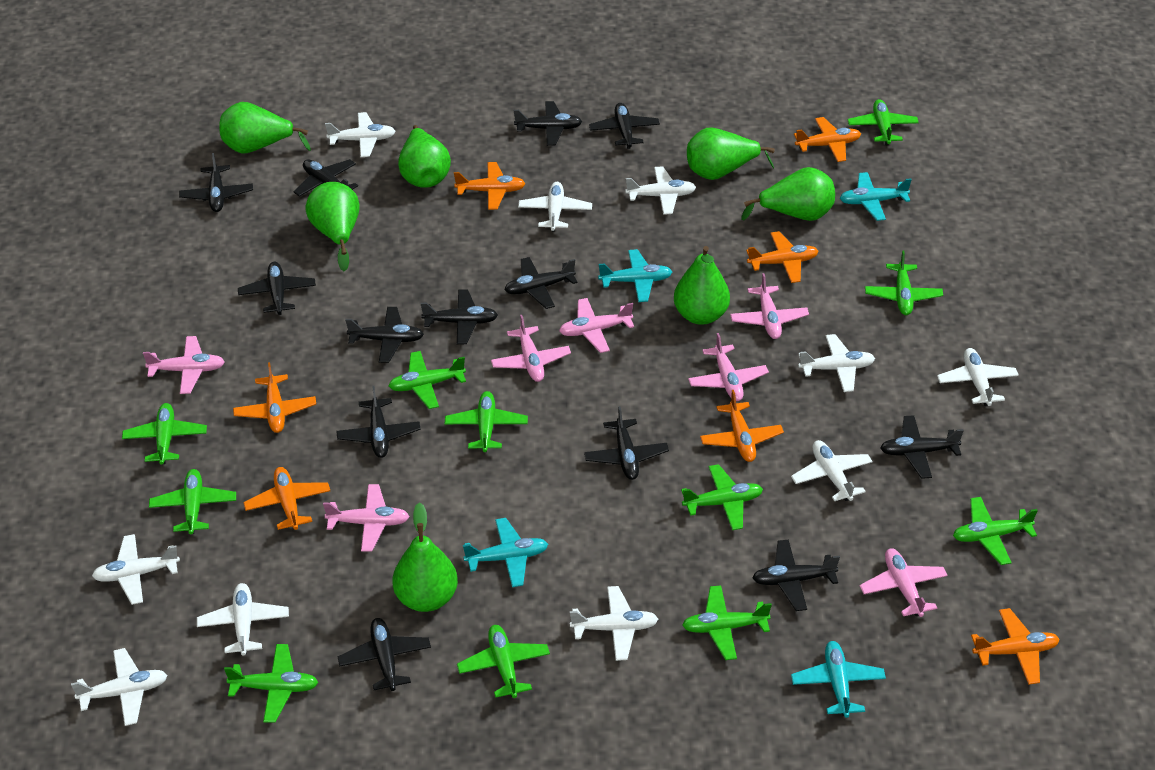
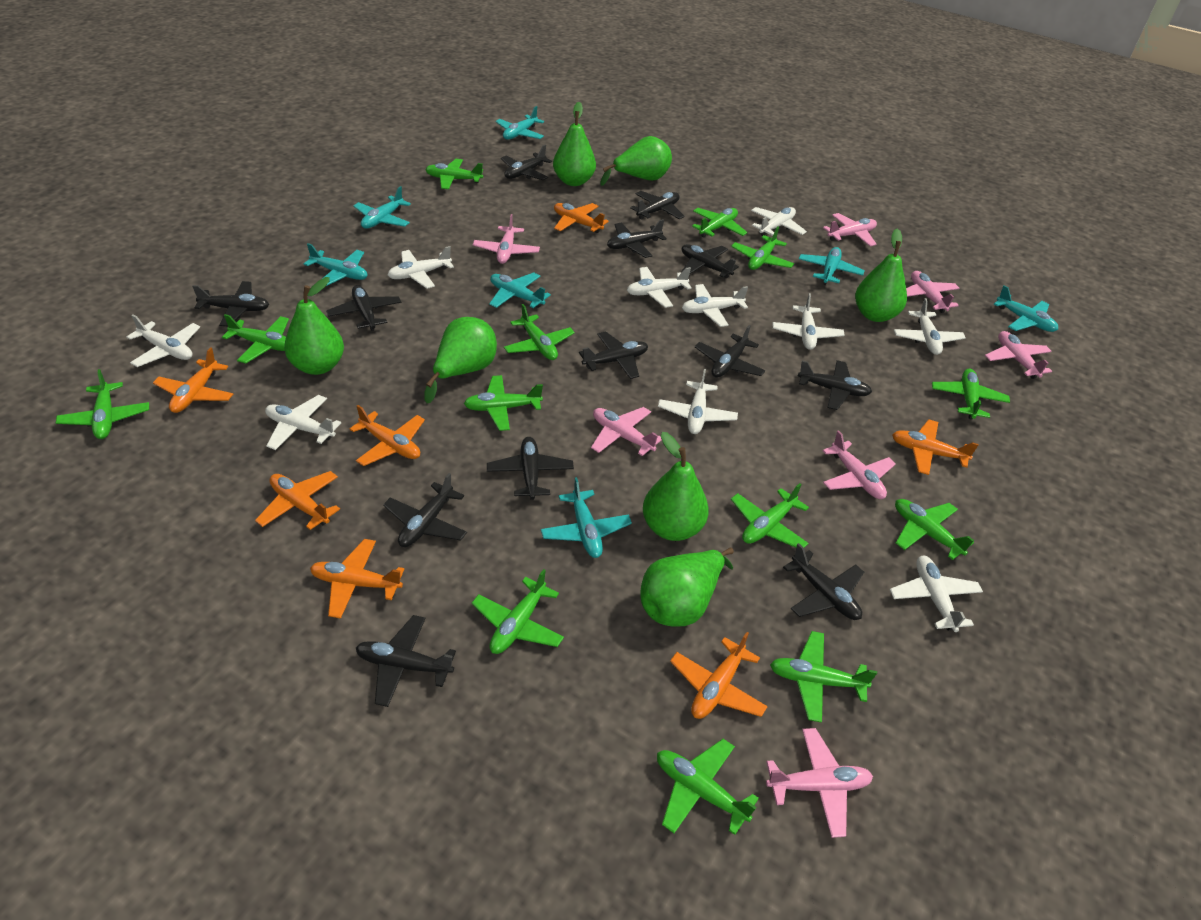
green plane: [122,403,207,465] [149,469,236,534] [224,644,318,723] [389,351,466,409] [445,391,528,452] [457,625,550,698] [681,464,763,530] [682,585,772,660] [848,99,919,146] [865,250,943,315] [953,497,1038,565] = 11 -> [56,369,149,439] [222,314,289,364] [425,159,483,189] [464,375,543,431] [472,569,564,654] [504,304,575,360] [657,739,759,835] [692,208,748,237] [731,226,794,270] [731,483,809,548] [770,631,877,723] [895,499,974,560] [932,369,1010,420] = 13
turquoise plane: [463,518,548,587] [598,249,672,302] [791,641,886,718] [840,172,912,221] = 4 -> [304,243,367,286] [353,186,411,229] [489,272,551,308] [495,106,544,140] [541,477,632,558] [799,247,865,285] [994,285,1058,332] = 7

